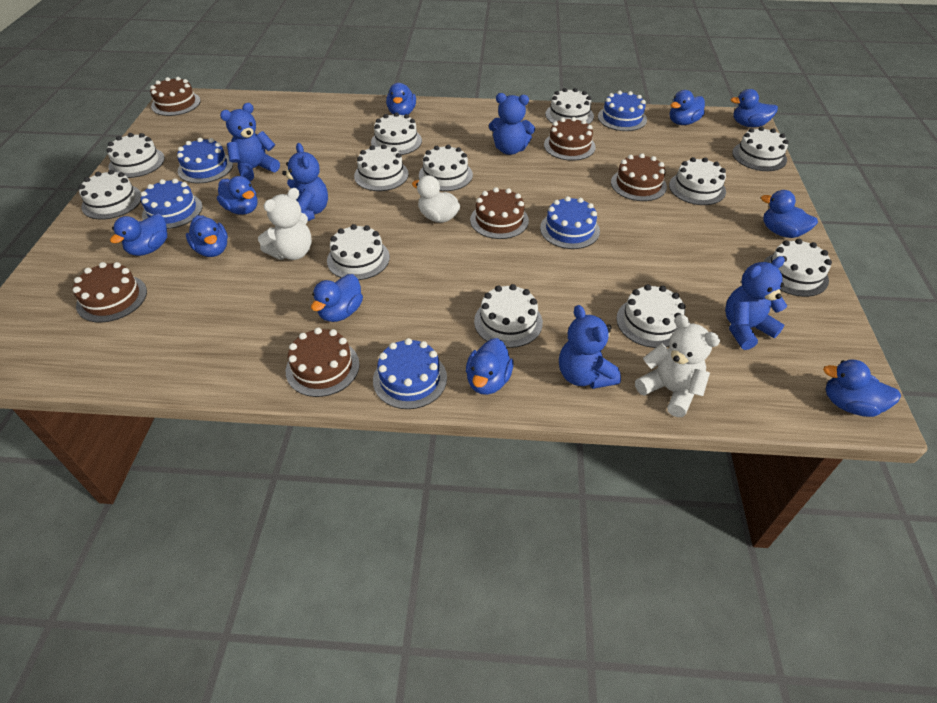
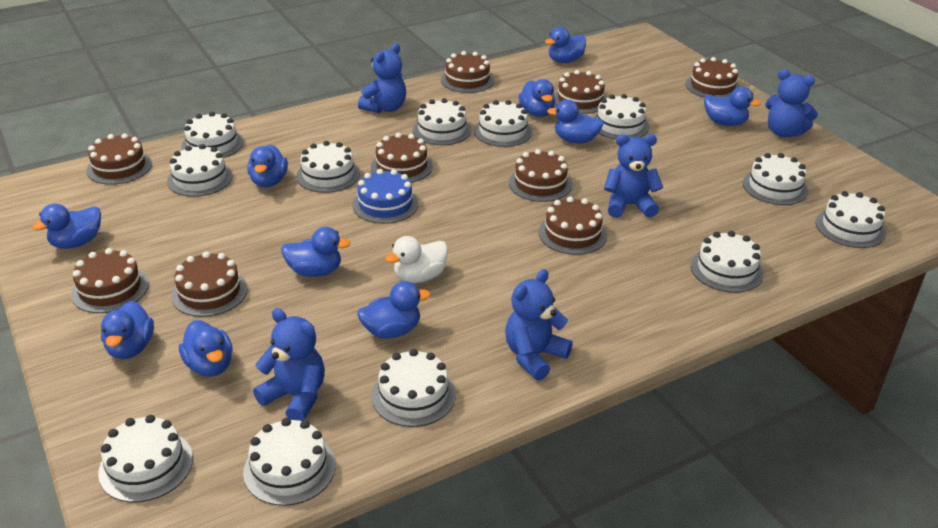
blue cake: [141,179,203,229] [177,138,233,183] [373,338,447,409] [540,196,600,249] [598,91,647,131] = 5 -> [353,169,418,224] = 1
brown cake: [73,262,147,323] [150,77,201,116] [286,328,360,397] [470,187,529,239] [544,117,596,161] [611,153,667,201] = 6 -> [71,248,149,313] [86,133,152,185] [171,251,248,317] [371,133,433,183] [441,51,494,93] [509,149,572,202] [539,197,607,255] [554,70,607,114] [685,57,740,97] = 9
white teddy bear: [258,188,312,260] [635,315,720,417] = 2 -> none = 0

